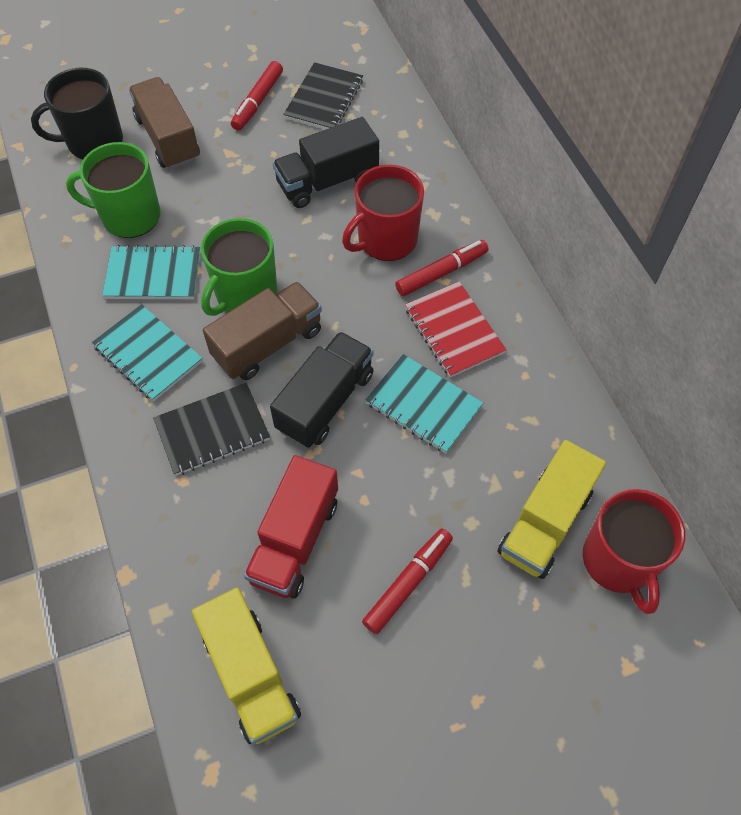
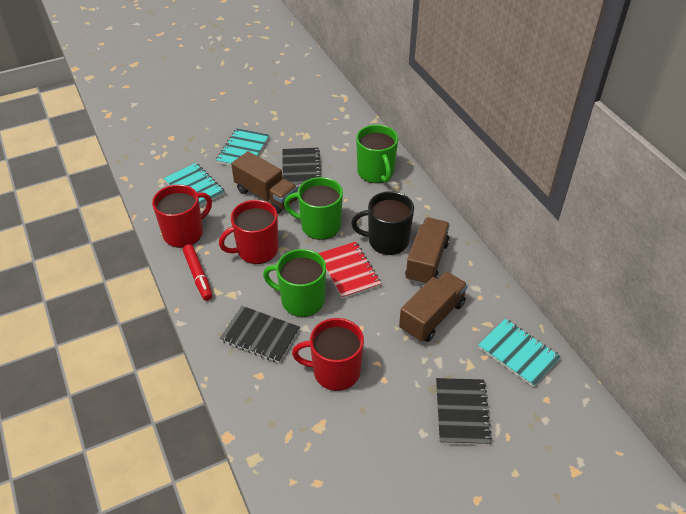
black notebook: [153,383,270,476] [283,62,363,130] = 2 -> [220,306,300,363] [282,148,321,187] [436,378,492,445] = 3
black truck: [270,332,373,448] [273,117,379,208] = 2 -> none = 0
brown truck: [129,77,200,169] [203,281,322,380] = 2 -> [231,151,298,214] [399,272,468,342] [405,217,450,285] = 3
green mug: [66,142,161,238] [201,218,277,316] = 2 -> [263,249,326,317] [284,177,343,240] [356,125,398,183] = 3
red marker: [231,61,283,131] [362,528,453,634] [395,240,489,296] = 3 -> [183,244,212,301] = 1
red mug: [342,165,424,261] [583,489,685,614] = 2 -> [152,184,212,248] [219,200,278,264] [292,318,364,391] = 3
red truck: [244,455,338,599] = 1 -> none = 0
yellow truck: [192,588,301,744] [497,440,606,579] = 2 -> none = 0

